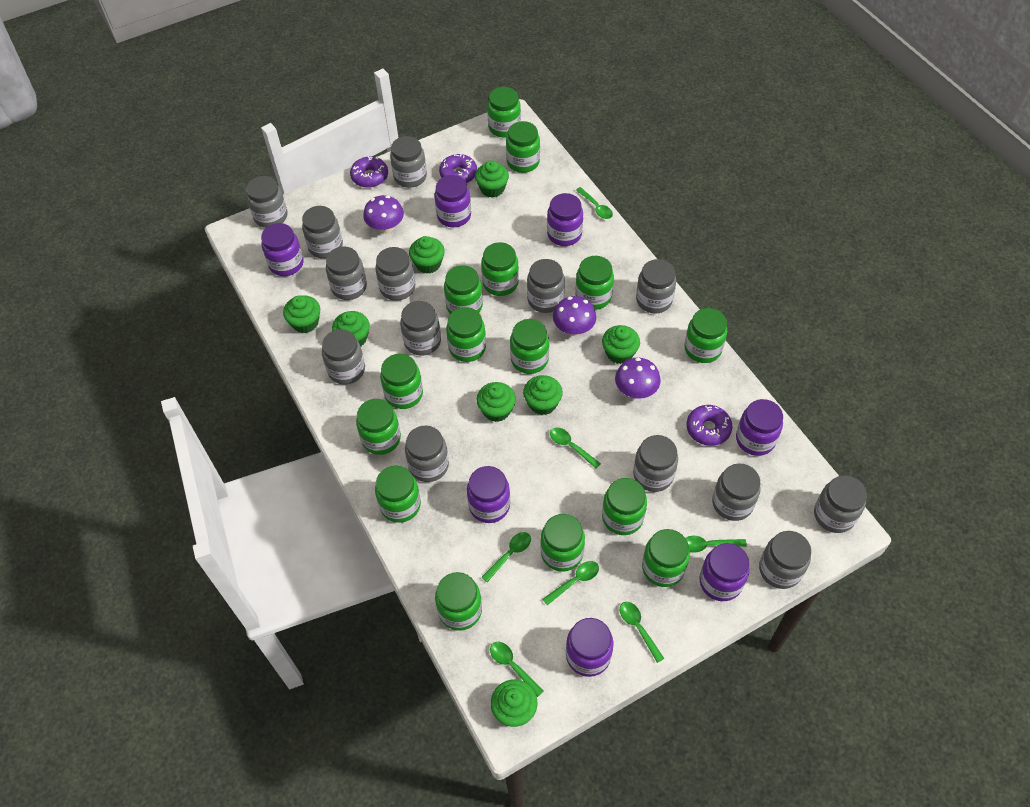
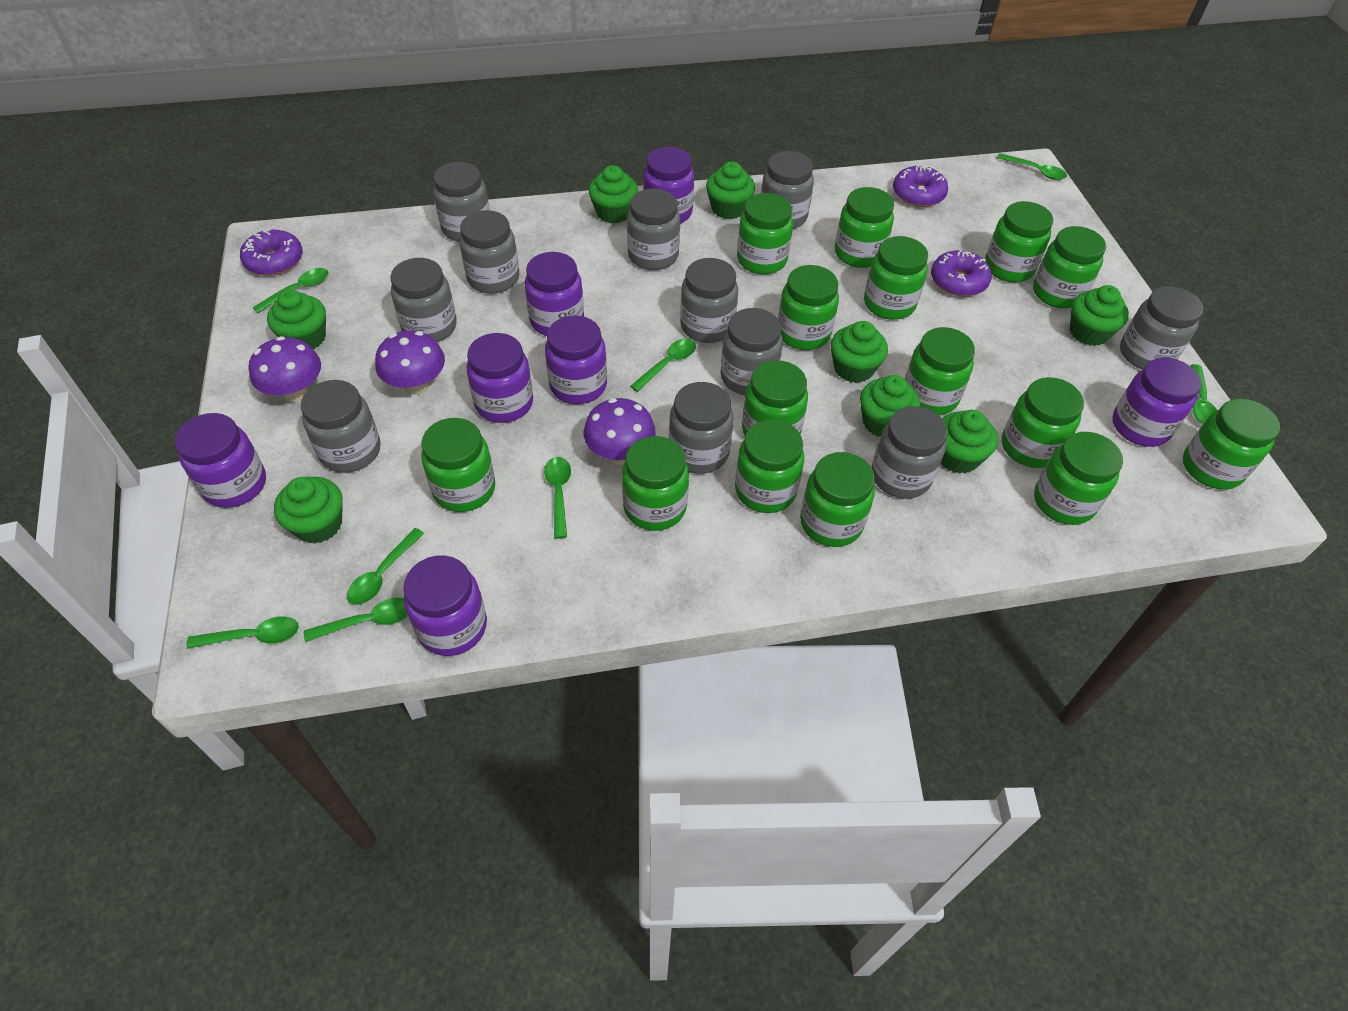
green spoon: [481,532,531,582] [490,642,543,697] [543,561,599,605] [550,428,601,469] [576,187,613,219] [620,602,664,663] [686,536,747,553] = 7 -> [186,616,299,649] [253,268,329,313] [304,598,408,642] [347,528,424,605] [544,457,571,538] [630,339,696,392] [997,153,1067,180] [1191,364,1217,424] = 8
grey jar: [246,176,288,228] [302,206,343,259] [322,329,365,385] [326,246,367,300] [375,247,415,301] [390,136,427,188] [400,301,441,356] [405,426,449,482] [527,259,565,313] [633,435,678,492] [636,259,676,314] [712,463,761,521] [759,531,811,589] [814,475,867,533] = 14 -> [301,380,381,473] [390,258,457,342] [433,162,490,242] [460,210,519,294] [627,189,680,270] [669,382,733,474] [680,258,738,343] [720,308,783,395] [761,151,814,229] [871,406,947,499] [1120,286,1203,370] = 11

